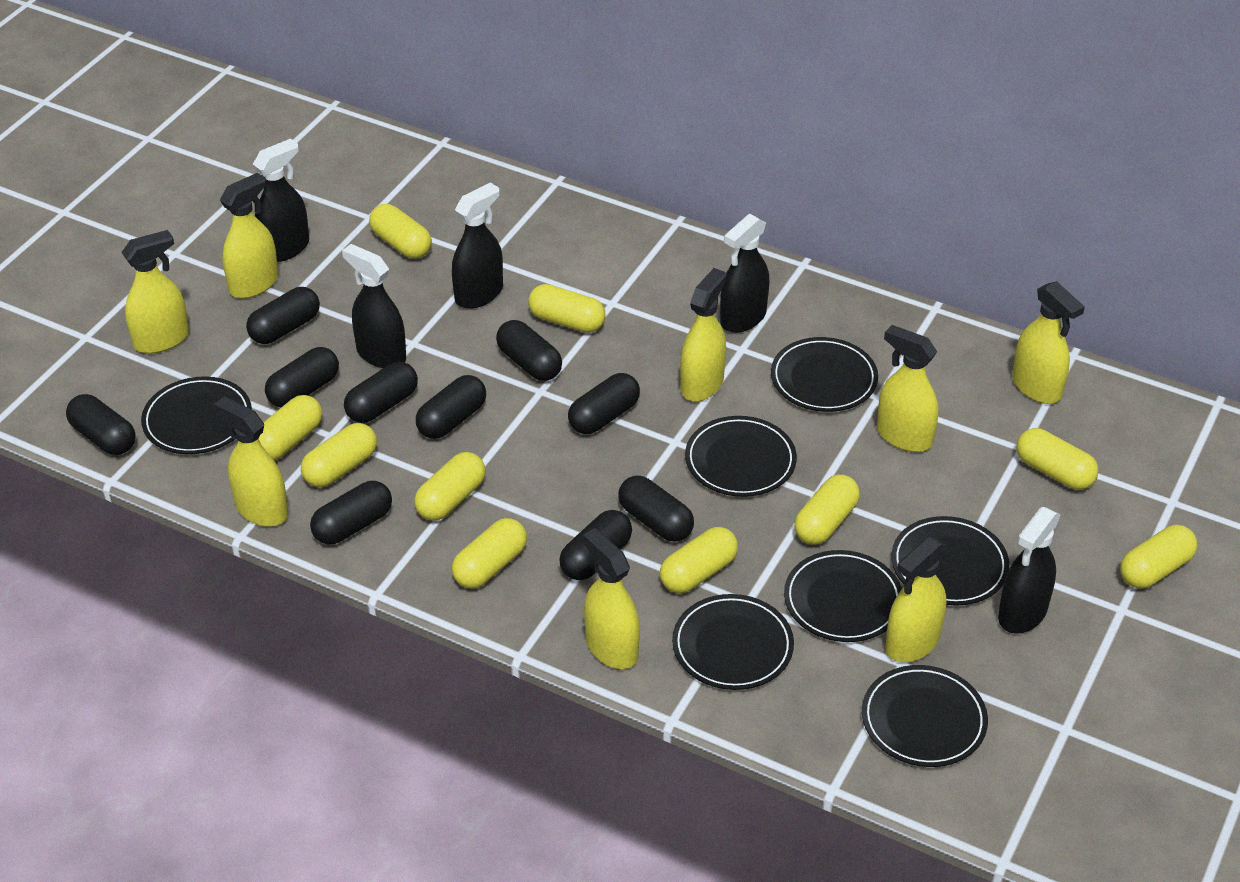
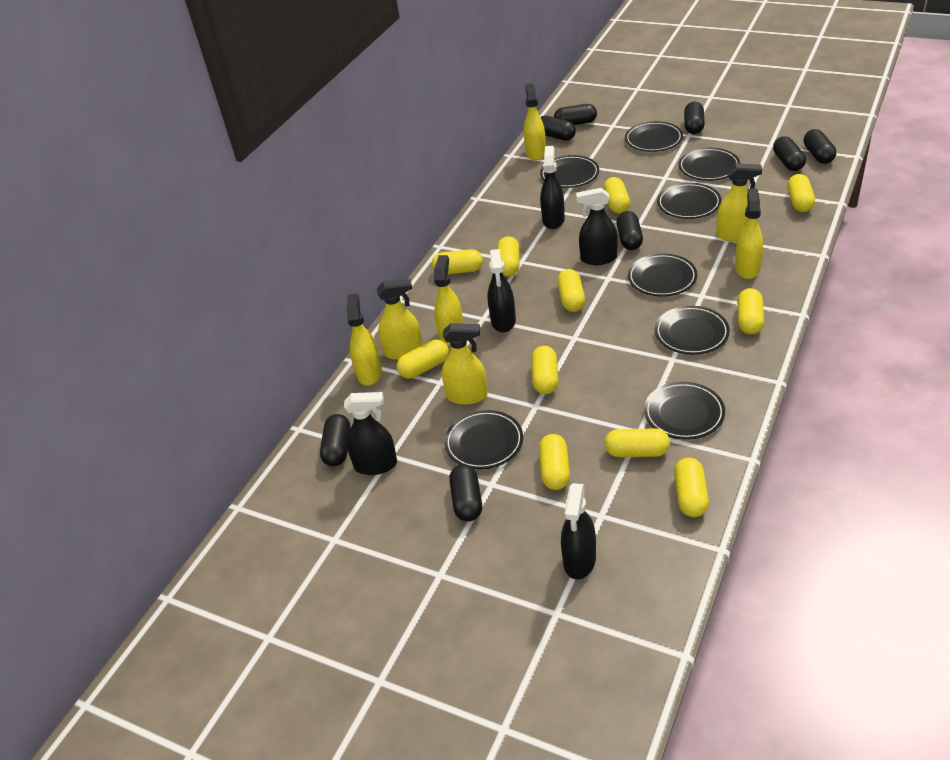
black capsule: [66,394,136,455] [246,287,320,344] [265,347,339,407] [310,481,392,544] [344,362,418,423] [416,375,486,439] [496,320,562,381] [559,510,632,580] [568,373,640,434] [618,476,694,542] = 10 -> [320,414,351,466] [449,464,482,522] [541,116,576,141] [554,104,597,125] [617,211,643,250] [684,101,705,134] [773,136,806,171] [804,129,836,164] = 8
black plate: [141,376,252,454] [672,594,794,690] [685,416,797,497] [771,337,878,412] [784,550,902,642] [862,665,988,767] [891,516,1009,606] = 7 -> [444,410,523,469] [540,155,599,188] [625,121,683,152] [628,253,697,297] [644,382,725,440] [655,306,730,355] [657,183,721,219] [678,148,740,181] = 8
yellow capsule: [258,395,322,460] [301,423,377,487] [369,204,432,259] [414,452,486,521] [452,518,527,589] [528,284,605,333] [660,527,738,593] [794,474,860,545] [1016,428,1099,490] [1120,525,1197,588] = 10 -> [397,340,449,379] [432,249,483,274] [497,236,519,277] [531,346,558,394] [539,434,570,490] [557,269,585,312] [603,177,630,214] [604,429,670,457] [674,458,709,517] [737,288,764,334] [787,174,815,212] = 11
yellow spray bottle: [121,230,189,353] [214,396,288,527] [220,173,278,298] [583,528,640,669] [680,268,726,401] [877,325,938,452] [885,537,948,662] [1012,281,1085,404] = 8 -> [347,294,382,386] [377,278,422,360] [434,255,463,346] [442,323,488,405] [524,83,546,160] [717,163,762,242] [735,188,763,279] = 7

